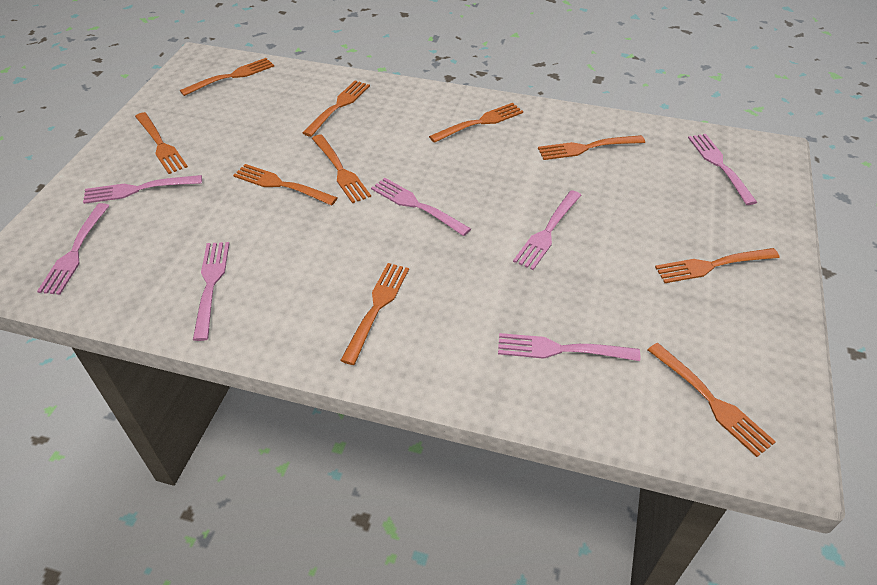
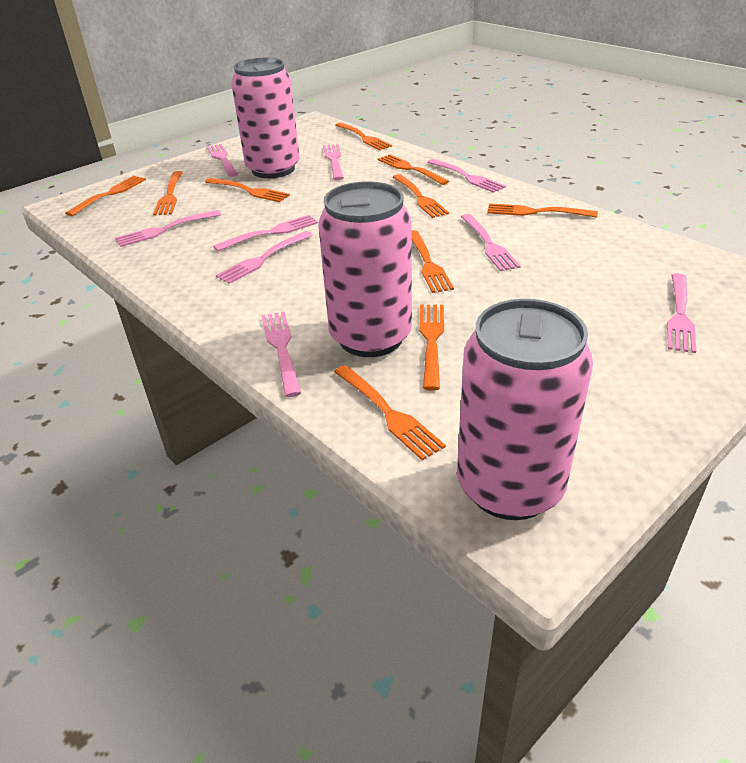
pink can: none = 0 -> [231,58,300,178] [318,181,412,357] [457,299,593,520] = 3
pink fork: [37,203,110,295] [83,175,202,204] [193,242,229,341] [371,178,471,236] [498,333,640,361] [513,190,581,270] [688,134,757,205] = 7 -> [115,210,221,247] [206,144,238,177] [213,215,318,252] [216,231,313,284] [261,312,301,397] [323,144,344,180] [427,159,506,193] [461,214,520,271] [667,273,696,353] = 9

